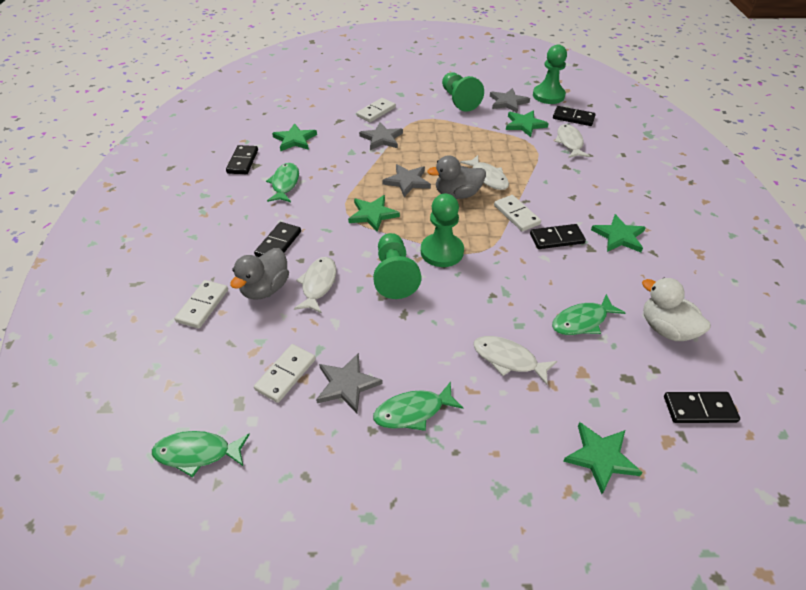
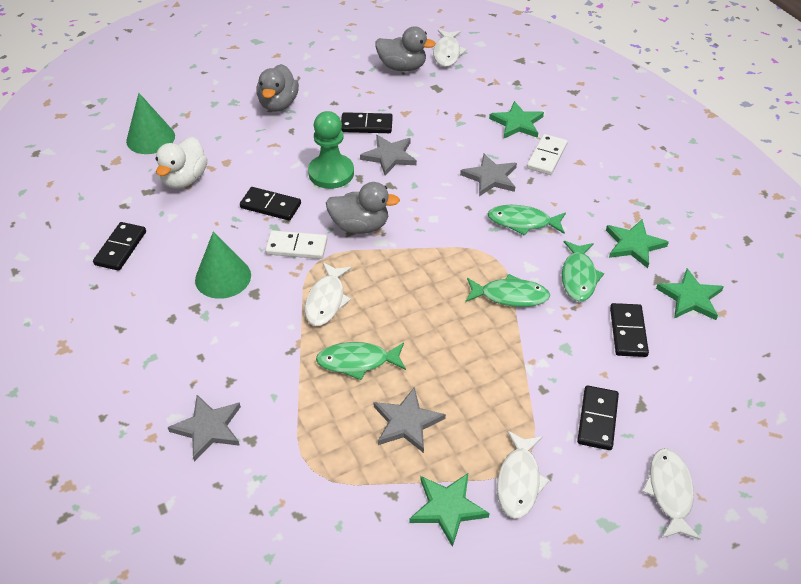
green cone: none = 0 -> [126,93,175,154] [195,232,251,299] = 2
green pawn: [373,233,421,299] [421,194,464,267] [442,72,484,112] [533,44,567,104] = 4 -> [308,111,354,189] = 1
green star: [272,123,317,151] [348,195,400,232] [506,110,549,137] [563,422,643,494] [591,214,646,252] = 5 -> [409,473,490,547] [489,101,544,138] [606,219,669,268] [656,268,724,320] = 4
grey duck: [230,248,289,300] [427,155,486,199] = 2 -> [256,64,299,112] [326,182,400,234] [375,26,436,72] = 3
white domino: [174,280,228,329] [254,344,316,403] [356,98,396,122] [494,195,541,232] = 4 -> [265,230,327,259] [527,134,568,175] = 2

